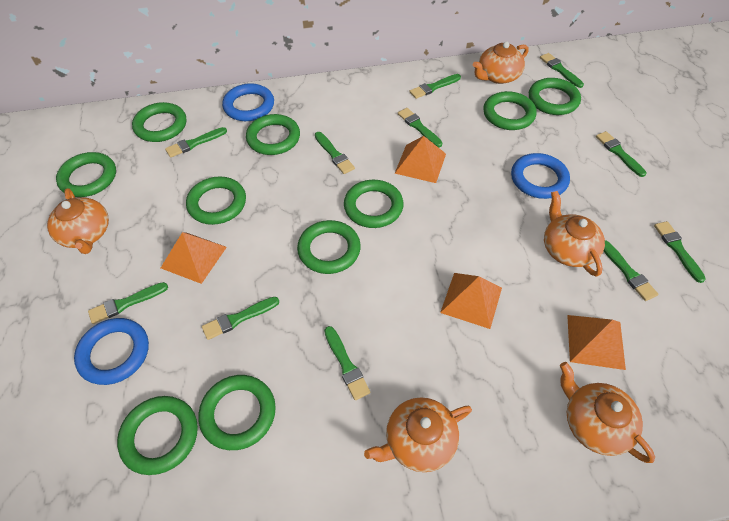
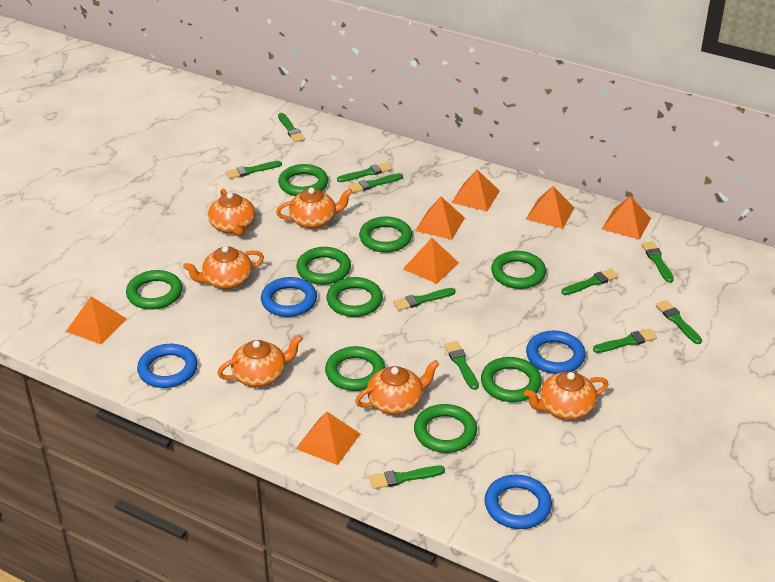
blue ring: [74,318,149,385] [222,83,274,121] [511,153,570,199] = 3 -> [137,344,198,388] [261,277,317,317] [484,475,552,529] [526,331,586,374] = 4
green ring: [56,152,116,197] [117,396,198,475] [132,102,186,142] [186,177,246,225] [198,375,276,450] [246,114,300,155] [297,220,361,274] [344,180,403,228] [483,91,537,130] [529,78,581,115] = 10 -> [126,270,182,310] [278,164,328,196] [296,247,351,285] [325,346,385,391] [327,277,383,317] [359,217,412,253] [414,404,477,453] [481,357,542,402] [491,251,546,289] = 9
orange pyramid: [161,232,227,284] [395,136,446,183] [440,273,502,329] [567,315,626,370] = 4 -> [66,296,127,344] [296,412,360,465] [403,238,459,284] [415,197,465,240] [451,169,500,211] [526,186,574,229] [602,196,651,240] = 7
orange teapot: [47,188,109,254] [364,397,472,472] [473,41,529,84] [544,191,605,277] [560,362,655,463] = 5 -> [183,246,264,289] [208,189,256,236] [217,335,302,387] [276,187,353,229] [355,360,440,415] [524,371,609,420] = 6

